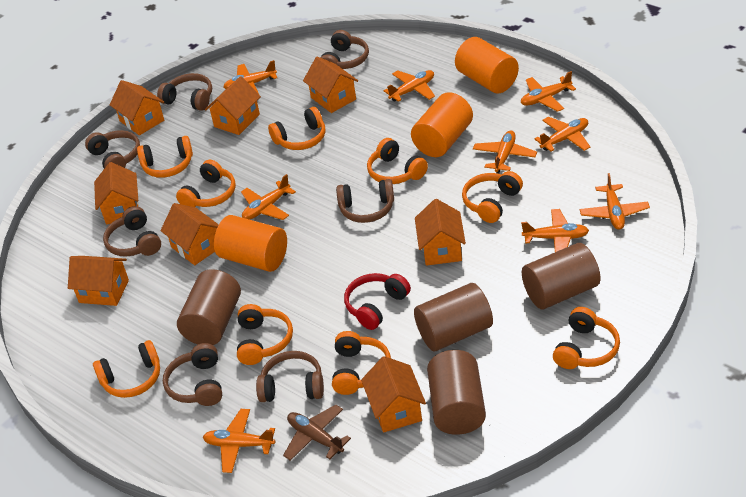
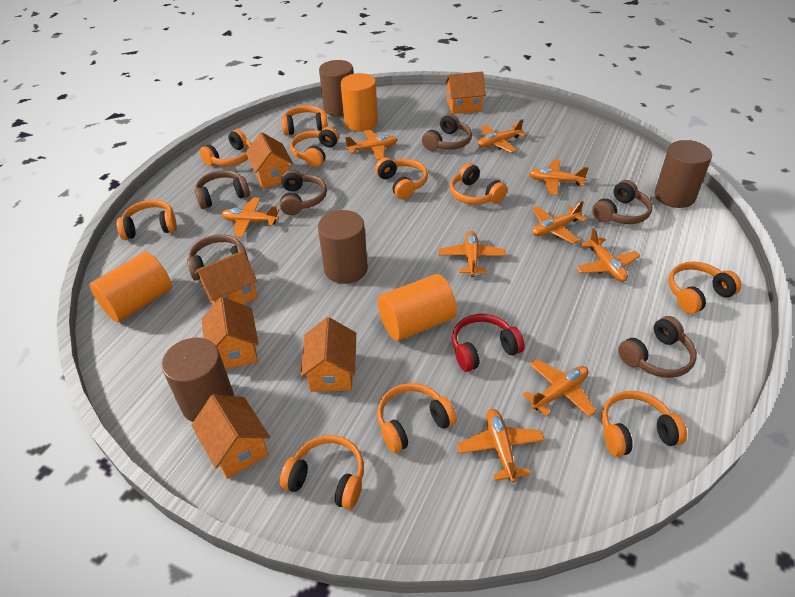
brown headphones: [85,130,140,169] [103,206,161,257] [157,73,212,111] [163,343,222,406] [256,351,324,402] [321,30,369,69] [336,179,394,223] = 7 -> [187,234,249,280] [195,170,250,209] [280,169,327,215] [422,114,472,151] [592,180,653,224] [618,316,697,378] = 6
brown plane: [283,405,351,461] = 1 -> none = 0
orange headphones: [93,340,160,398] [137,136,193,178] [176,160,236,207] [237,304,293,365] [268,107,326,150] [332,331,391,395] [367,138,428,184] [462,171,523,223] [553,307,620,369] = 9 -> [117,200,177,240] [200,129,251,166] [280,435,364,510] [281,105,328,135] [290,127,339,167] [375,157,428,199] [377,383,457,453] [450,163,507,205] [601,391,687,457] [668,262,742,314] = 10
orange house: [68,256,129,306] [94,162,140,225] [110,80,164,135] [160,203,219,265] [205,76,261,135] [303,57,358,113] [361,356,426,433] [415,199,466,266] = 8 -> [191,394,270,479] [195,251,258,305] [201,297,259,370] [246,132,293,188] [300,317,356,392] [445,71,486,114] = 6

